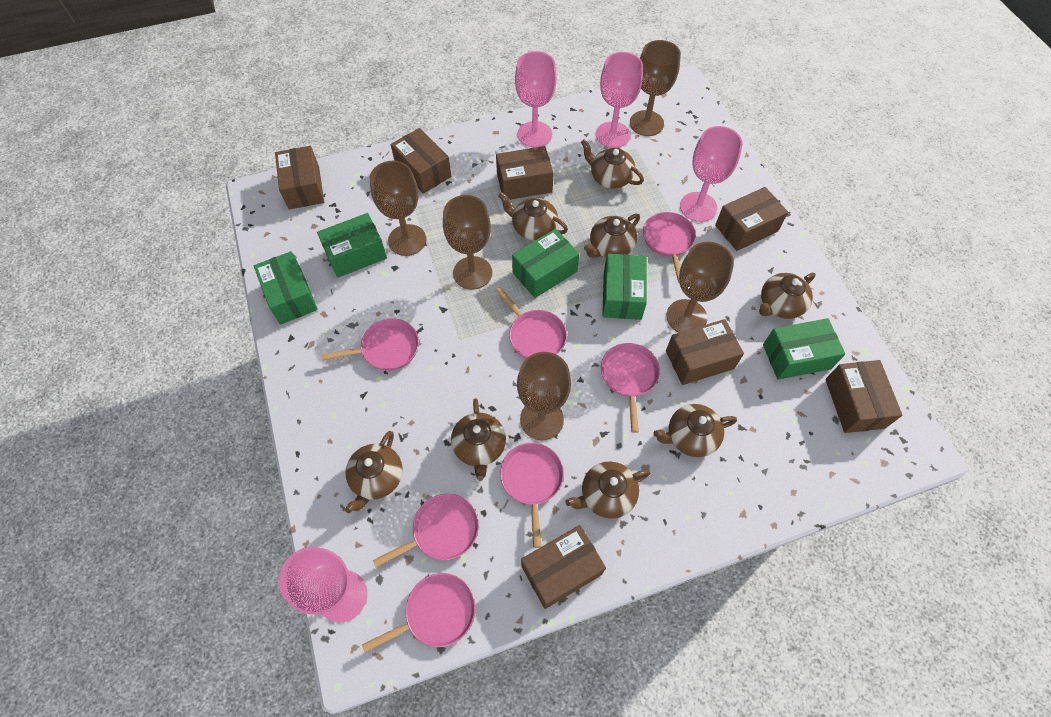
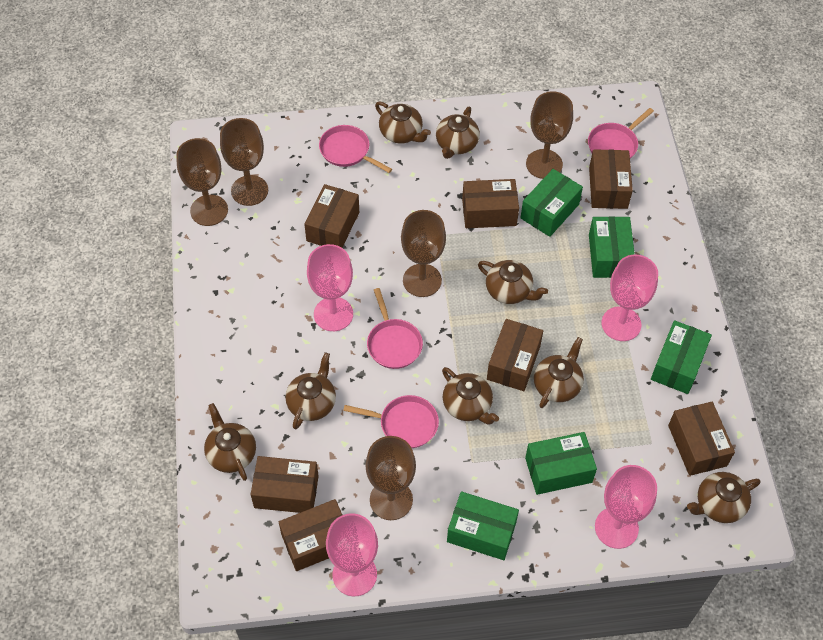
pink pan: [321,318,419,370] [362,573,475,653] [373,494,479,567] [495,287,567,359] [500,443,564,548] [601,343,660,433] [643,212,696,283] = 7 -> [319,125,392,173] [343,395,439,448] [367,288,423,369] [588,108,654,159] = 4

